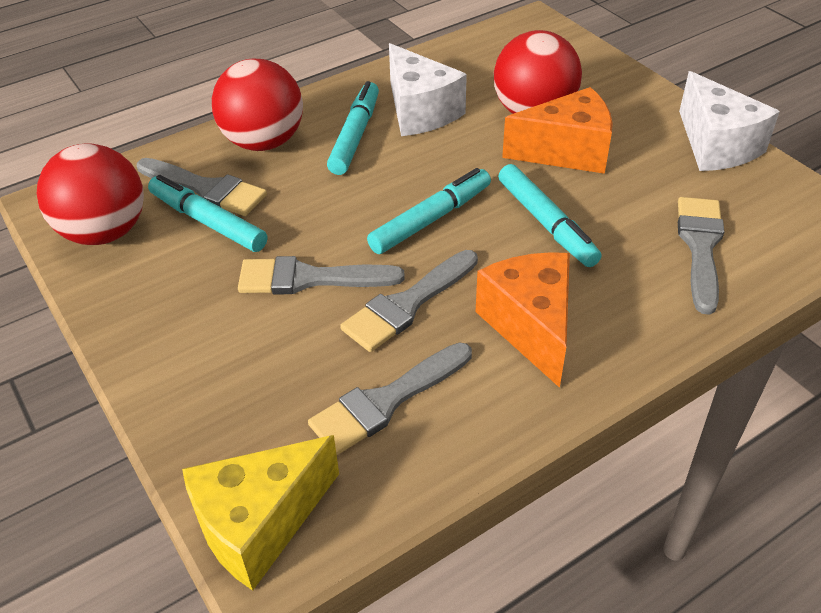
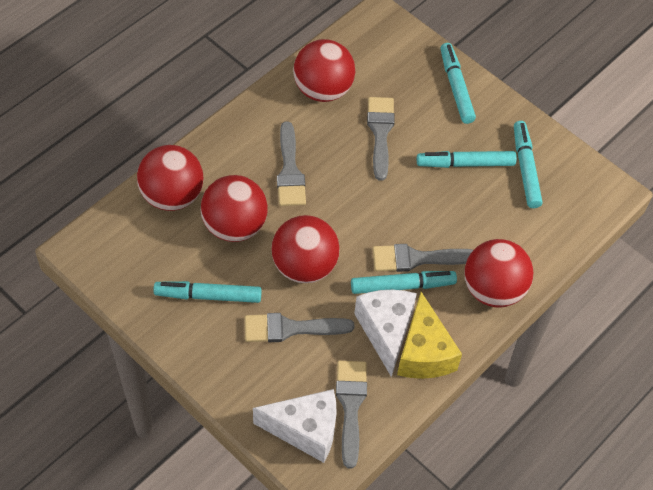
orange cheese: [476,252,570,388] [502,87,613,174] = 2 -> none = 0
red ball: [36,143,144,245] [212,59,303,151] [494,30,582,114] = 3 -> [137,145,204,211] [201,175,268,242] [271,215,339,283] [293,39,355,102] [465,239,533,308] = 5
turquoise marker: [148,175,267,252] [327,81,379,175] [367,168,491,254] [498,164,602,267] = 4 -> [153,281,262,303] [351,271,457,294] [417,151,517,168] [440,43,476,124] [514,121,542,208] = 5

